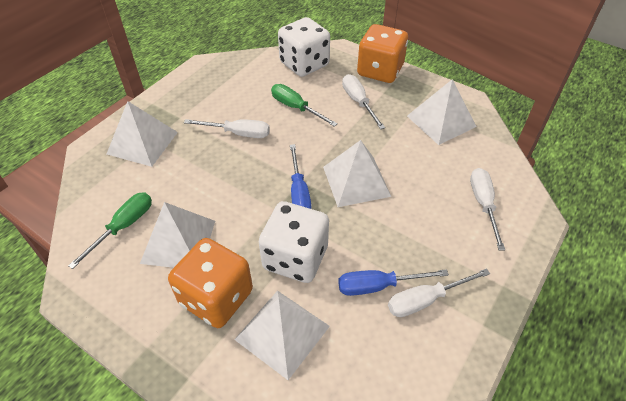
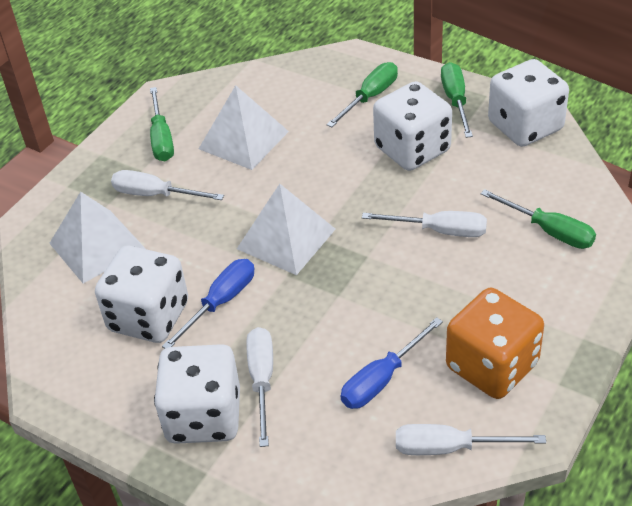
green screwdriver: [68,192,152,269] [271,84,338,127] = 2 -> [150,87,174,161] [326,62,398,127] [441,62,473,138] [480,189,596,249] = 4
orange dice: [168,238,253,328] [357,24,408,83] = 2 -> [446,288,544,399] = 1
white dice: [259,201,329,283] [278,17,330,77] = 2 -> [95,246,188,343] [154,344,240,444] [373,81,452,171] [488,59,569,147] = 4
white pyramid: [107,101,178,167] [140,202,215,268] [234,291,330,380] [323,140,391,207] [407,79,477,145] = 5 -> [49,192,146,283] [199,85,289,170] [237,184,336,275] = 3

